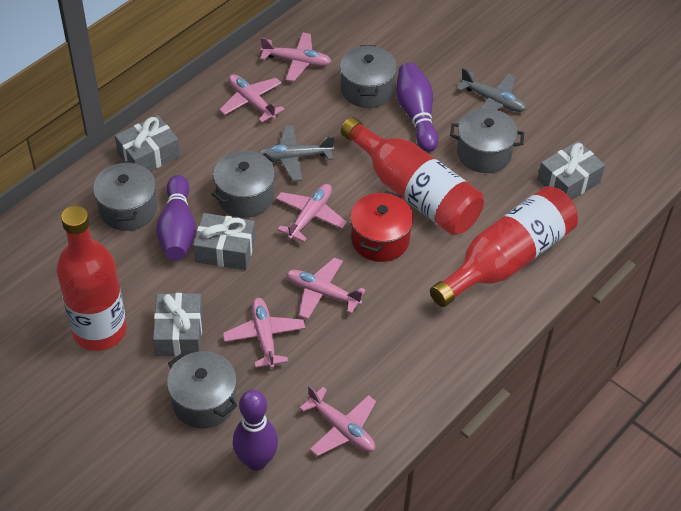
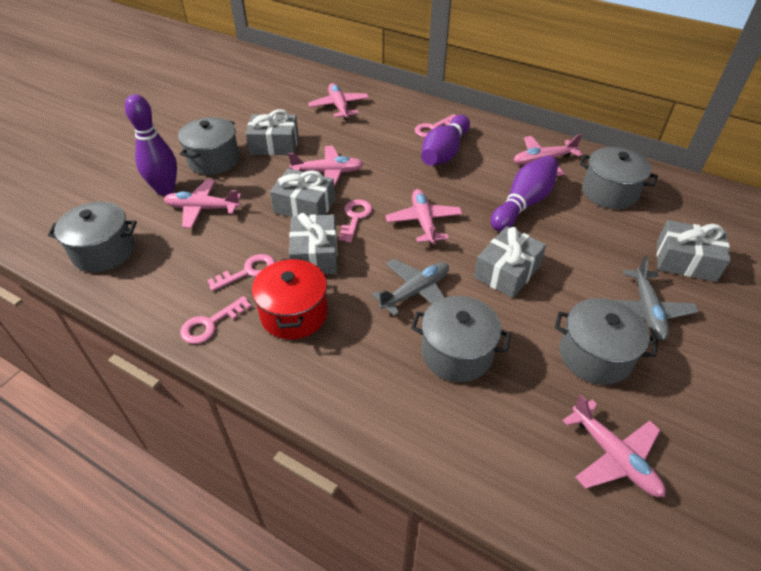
grey gift: [115,115,180,171] [153,293,203,356] [193,213,256,270] [537,141,605,200] = 4 -> [246,109,299,155] [270,168,335,217] [289,213,337,274] [474,226,546,298] [657,220,731,282] = 5
pink key: none = 0 -> [180,296,252,344] [207,254,275,291] [338,200,372,242] [415,114,456,138] = 4
red bottle: [57,206,127,351] [341,117,484,235] [430,186,578,307] = 3 -> none = 0

